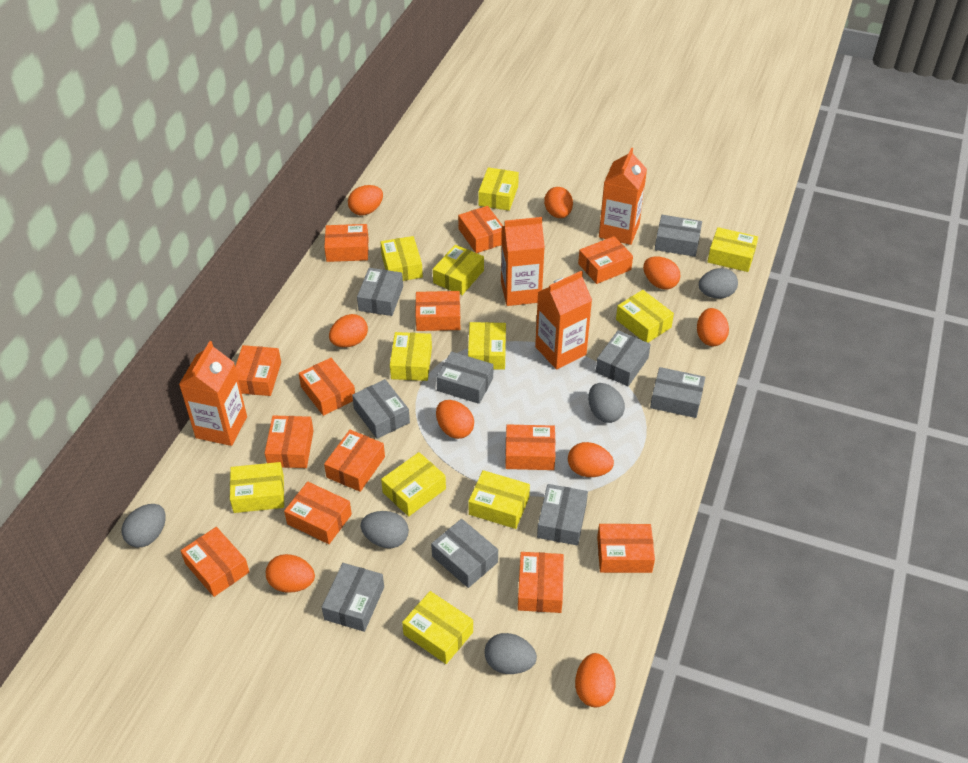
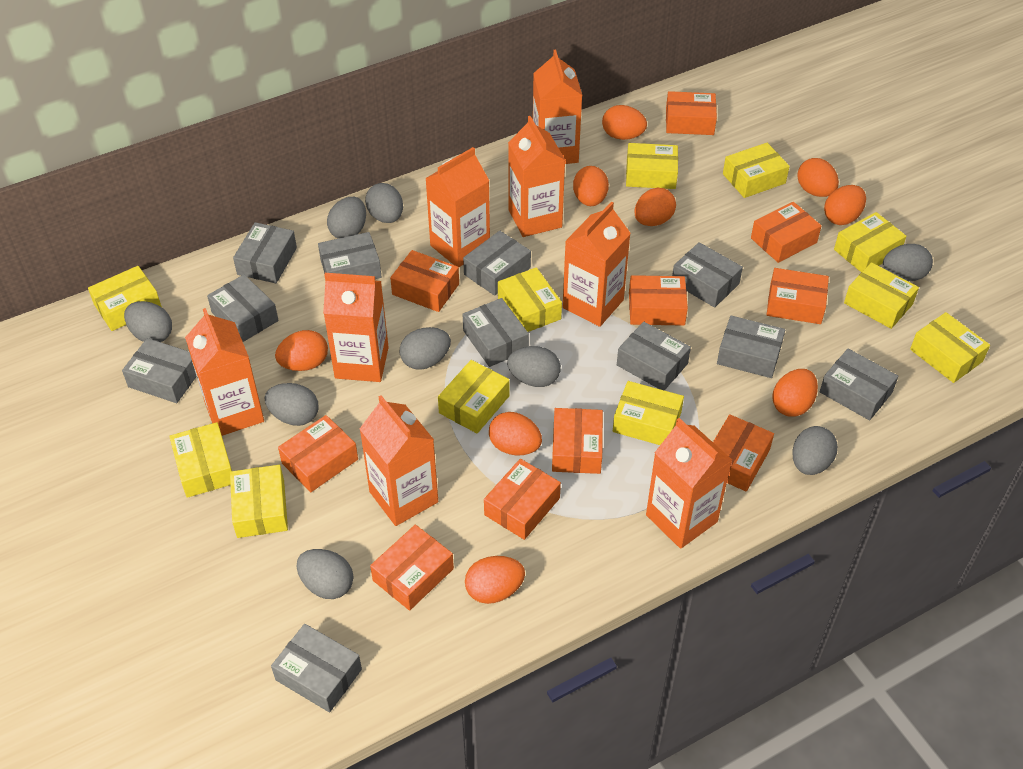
grey box: [322,563,384,632] [352,379,410,439] [357,268,403,316] [431,519,498,588] [436,351,493,404] [537,484,588,545] [596,330,651,386] [650,367,705,418] [655,215,702,257] = 9 -> [122,338,197,403] [207,275,279,342] [233,222,297,283] [271,624,362,712] [318,232,382,279] [462,298,529,367] [463,231,531,296] [617,322,691,391] [672,242,743,308] [717,315,785,378] [820,349,899,420] = 11
grey egg: [121,504,166,547] [360,511,409,548] [484,633,537,674] [588,383,625,423] [698,268,738,299] = 5 -> [124,301,172,342] [265,383,319,426] [297,549,353,599] [327,197,366,239] [365,183,403,223] [400,327,451,370] [507,346,561,387] [792,426,838,475] [883,244,933,281] = 9
orange box: [181,527,249,597] [235,345,281,396] [265,415,314,468] [284,482,352,544] [298,358,355,416] [324,224,368,262] [324,430,385,492] [415,291,460,331] [458,206,503,253] [505,424,555,470] [518,552,564,613] [578,236,633,284] [597,524,655,573] = 13 -> [278,415,358,492] [370,525,454,611] [390,250,459,312] [484,459,561,540] [552,408,603,474] [629,275,688,326] [666,91,717,135] [713,414,774,492] [751,202,821,263] [767,268,829,324] = 10
orange carton: [179,341,247,446] [501,217,545,306] [535,271,592,370] [599,148,647,245] = 4 -> [185,308,264,436] [323,273,389,382] [360,395,438,526] [425,147,490,267] [508,116,565,237] [533,50,583,164] [563,202,631,327] [646,418,732,549] = 8

